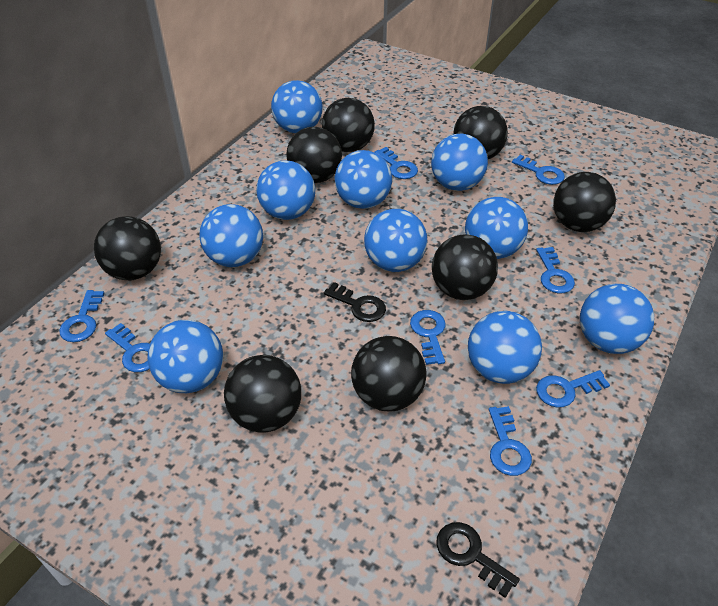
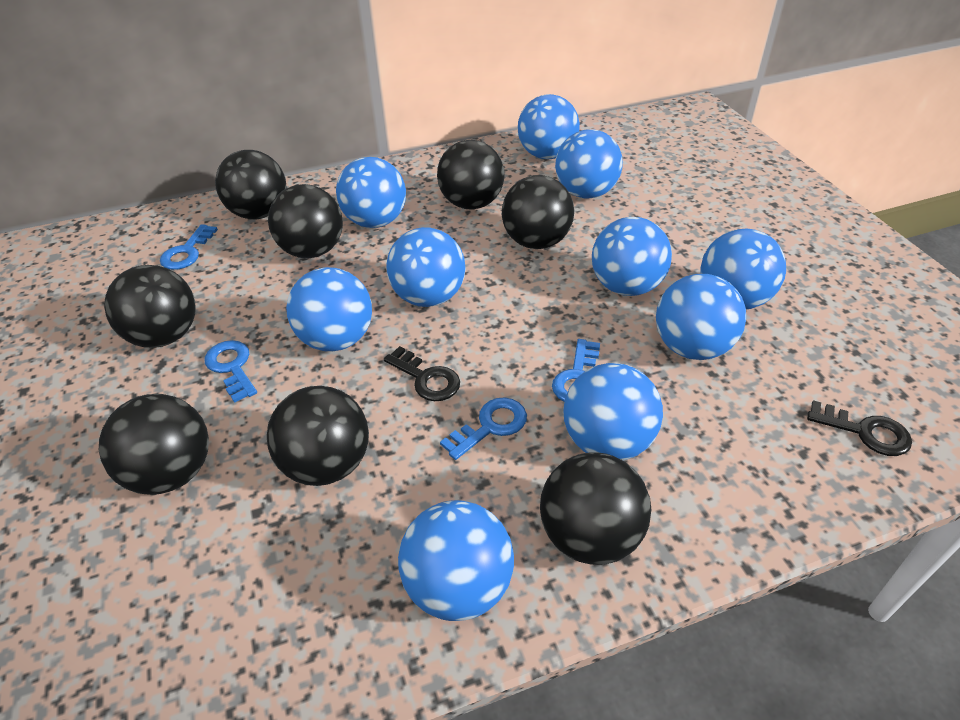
blue key: [59,290,105,342] [105,323,150,372] [374,147,418,179] [410,310,446,365] [489,406,532,476] [512,155,565,185] [536,247,575,293] [536,370,610,408] = 8 -> [160,224,218,270] [205,340,257,403] [440,397,527,460] [552,339,600,402] = 4

